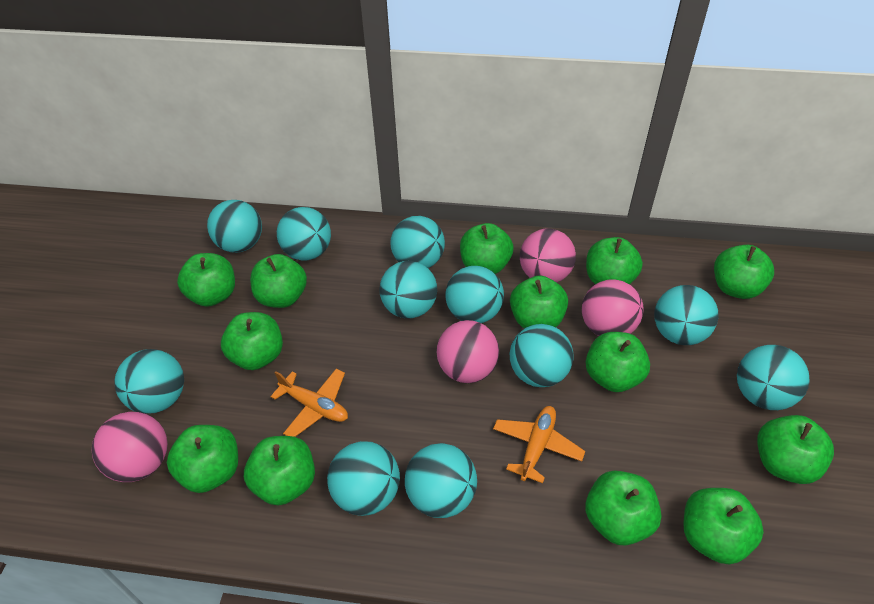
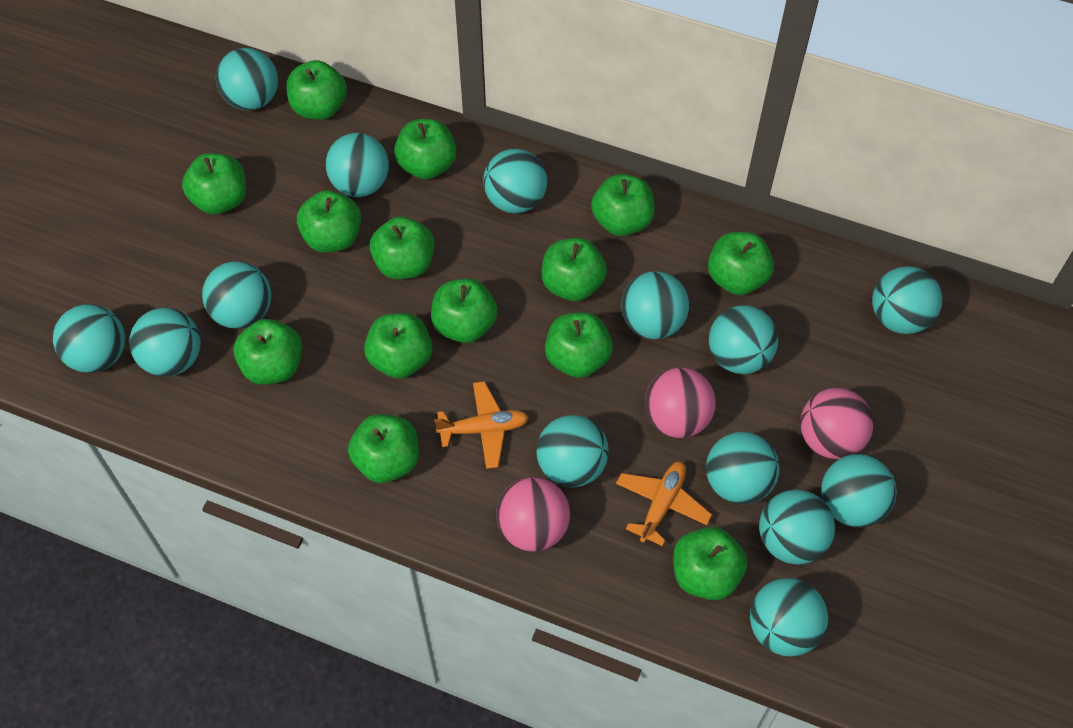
green apple: [167,425,238,493] [177,253,235,307] [221,312,283,370] [244,436,315,506] [250,254,307,308] [460,223,514,274] [510,276,568,328] [585,471,661,546] [586,237,643,284] [586,332,650,392] [684,488,764,564] [714,245,774,299] [757,415,834,484] = 13 -> [182,153,246,215] [233,319,302,385] [286,60,347,120] [297,190,361,253] [348,414,419,483] [364,313,432,379] [370,217,435,279] [394,119,457,179] [431,278,498,343] [542,238,607,301] [545,312,613,378] [591,174,655,236] [673,527,747,600] [708,232,774,295] = 14
pink ball: [92,412,168,482] [437,320,499,383] [520,228,576,283] [582,279,644,336] = 4 -> [496,477,570,552] [645,367,716,438] [800,388,873,459] = 3
turquoise ball: [114,349,184,414] [207,200,262,253] [277,207,331,260] [327,441,400,516] [379,261,437,318] [390,216,445,268] [405,443,477,518] [445,266,504,323] [510,324,573,387] [654,285,719,345] [737,345,810,410] = 11 -> [53,304,125,373] [129,308,201,377] [202,261,271,329] [216,48,278,111] [325,133,389,197] [483,149,547,213] [536,415,609,487] [621,271,689,339] [706,432,780,504] [709,305,778,374] [750,578,828,657] [759,490,835,565] [821,454,897,527] [872,266,942,334] = 14

